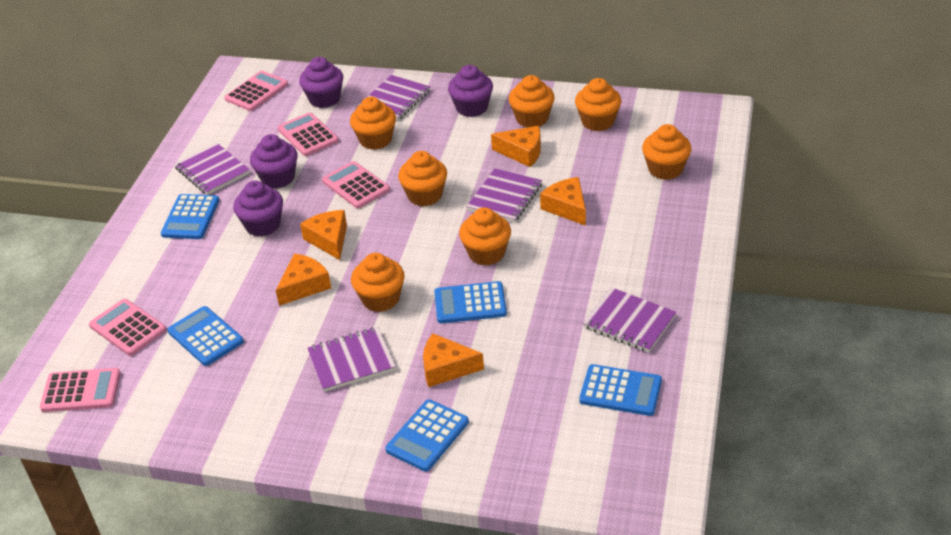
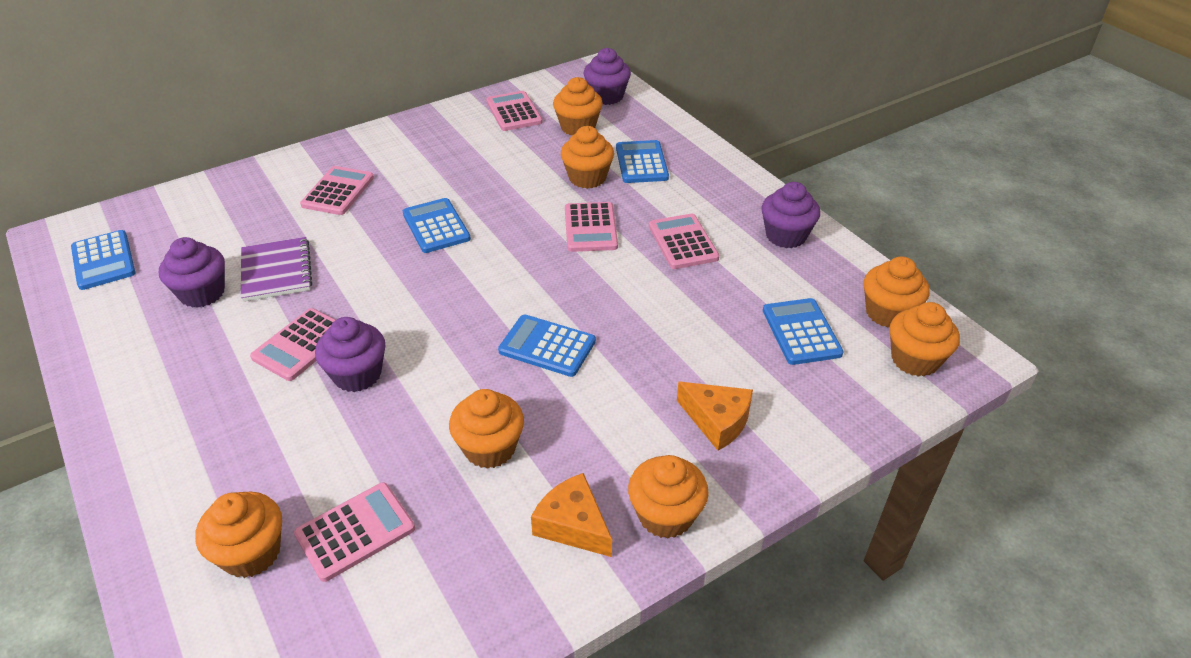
orange cheese: [276,253,331,306] [300,210,347,260] [423,333,484,387] [491,126,541,167] [540,177,586,226] = 5 -> [531,473,612,557] [677,382,753,451] = 2
pink calculator: [40,368,121,412] [89,299,166,356] [224,71,288,111] [278,112,339,156] [322,161,390,208] = 5 -> [250,308,335,381] [294,482,415,582] [300,166,374,215] [486,91,542,131] [565,202,618,252] [649,214,719,269] = 6
purple notebook: [174,143,250,195] [307,327,396,392] [358,75,430,121] [466,168,542,223] [583,287,677,353] = 5 -> [241,237,312,302] = 1

